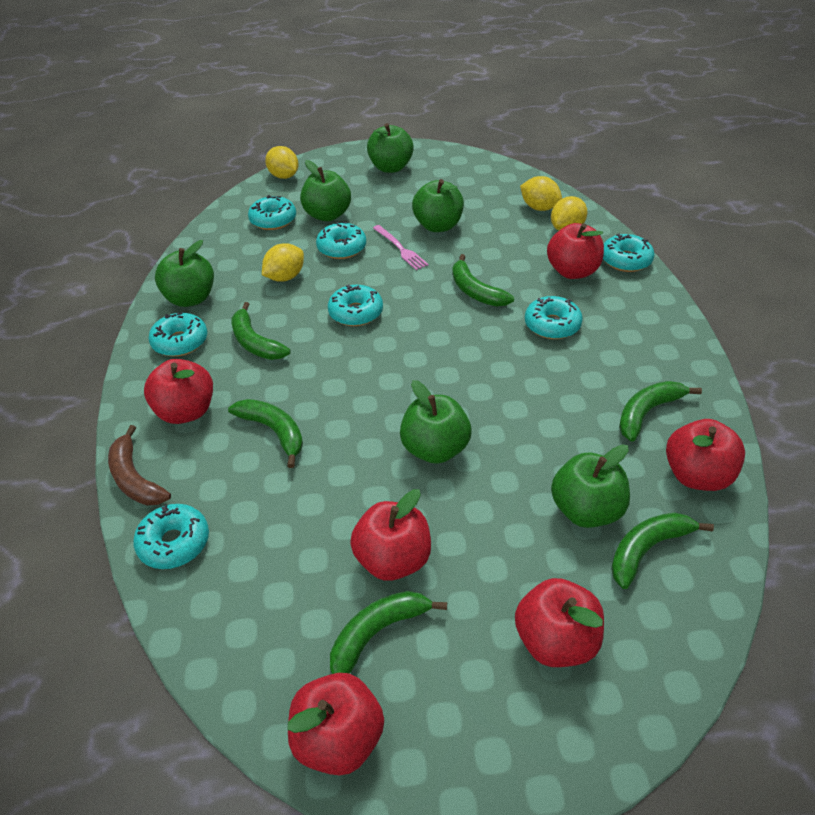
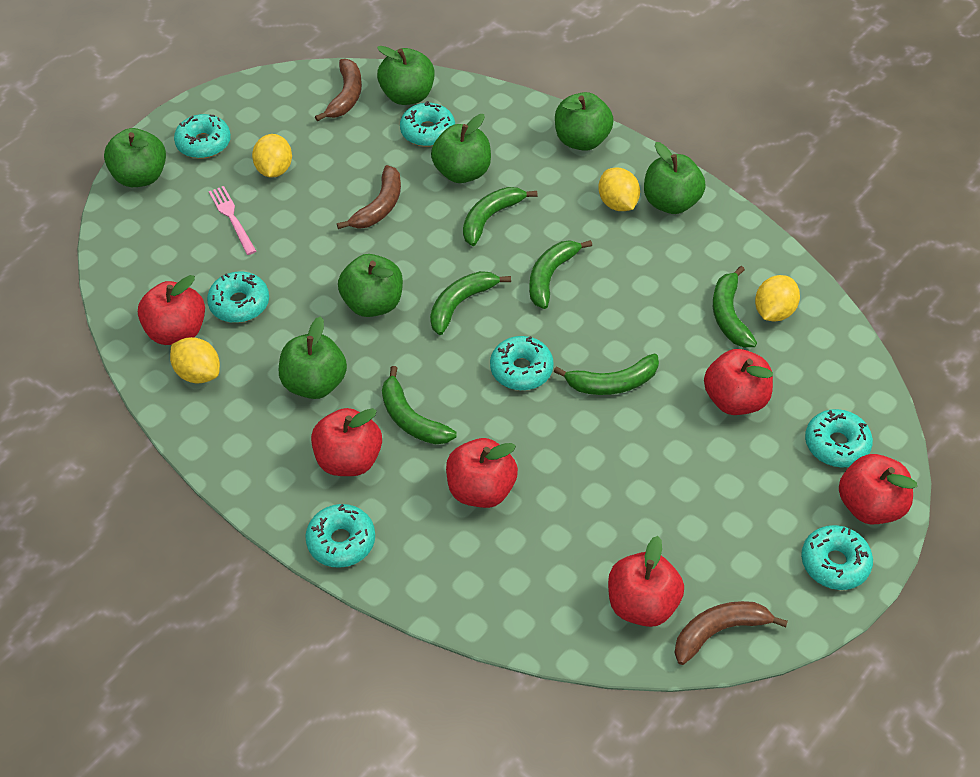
brown banana: [108,425,171,505] = 1 -> [315,59,362,121] [337,165,401,229] [675,601,788,665] = 3
green apple: [155,240,214,307] [300,160,351,221] [367,123,414,173] [400,380,471,464] [412,179,464,232] [551,445,630,528] = 6 -> [104,128,166,187] [279,316,347,399] [338,254,403,317] [377,46,435,105] [431,114,491,183] [555,92,614,151] [644,142,706,214] = 7

